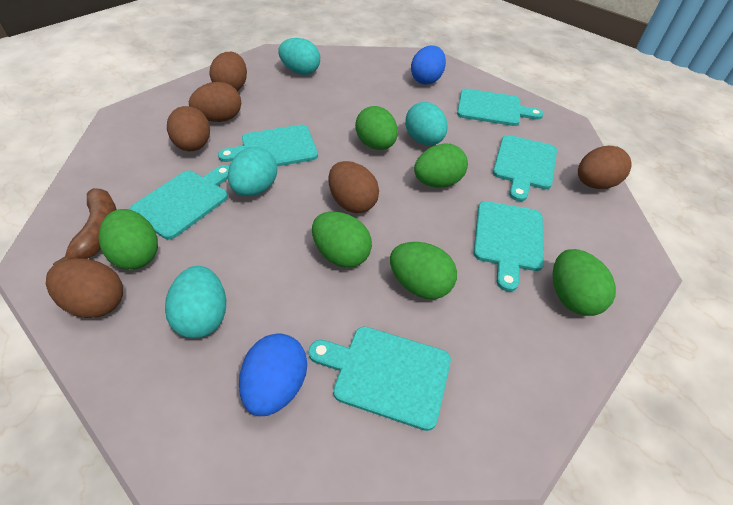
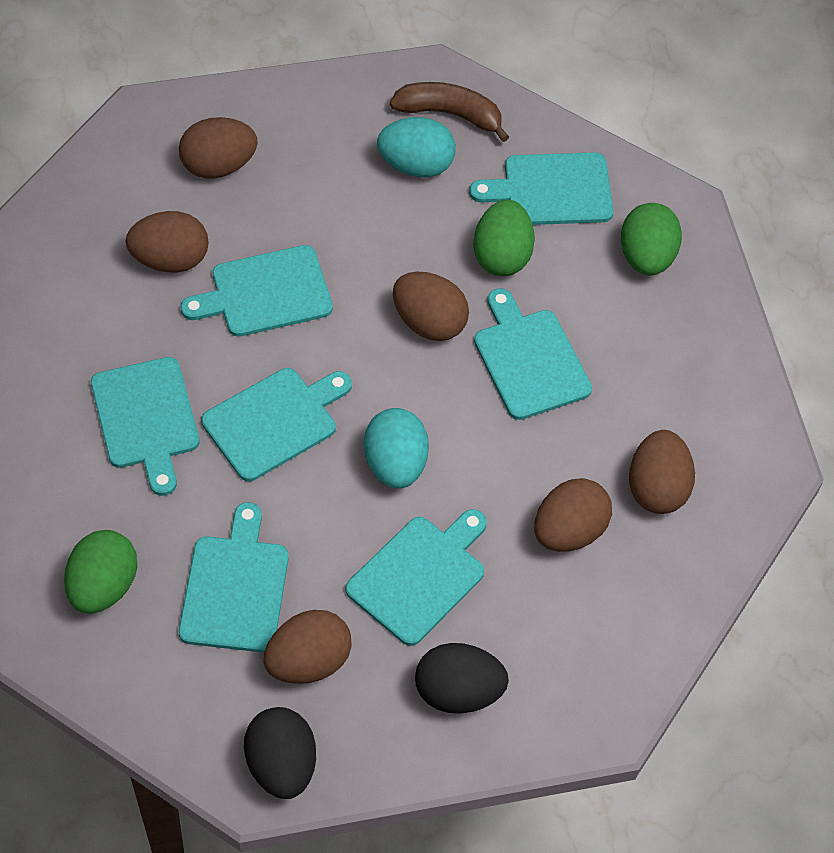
black egg: none = 0 -> [244,707,316,799] [415,643,509,714] = 2
blue egg: [239,334,307,416] [411,45,446,85] = 2 -> none = 0
green egg: [99,209,158,270] [312,211,372,268] [355,106,398,150] [390,242,457,299] [414,143,468,188] [553,249,616,316] = 6 -> [64,530,138,614] [473,200,535,276] [621,203,682,276] = 3
turquoise cutting board: [129,165,229,240] [218,125,318,167] [308,326,451,431] [457,89,544,126] [474,201,544,292] [493,135,557,201] = 6 -> [91,357,200,496] [179,502,289,652] [181,245,333,337] [201,368,352,481] [345,509,487,646] [469,152,614,225] [474,288,592,420] = 7
turquoise egg: [165,266,226,339] [228,147,277,196] [278,38,320,75] [405,102,448,145] = 4 -> [364,408,429,489] [377,117,456,178] = 2

